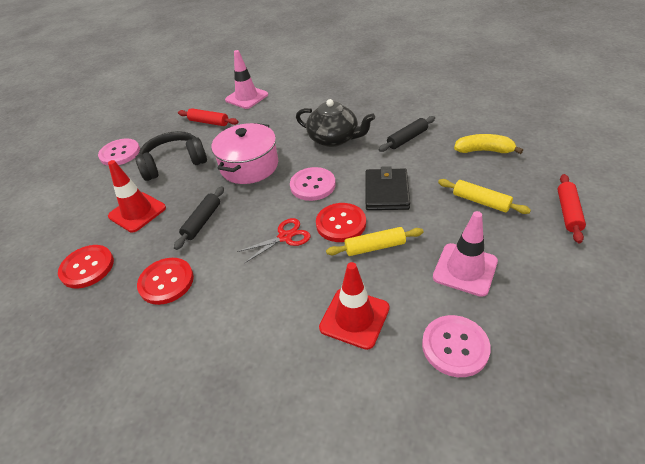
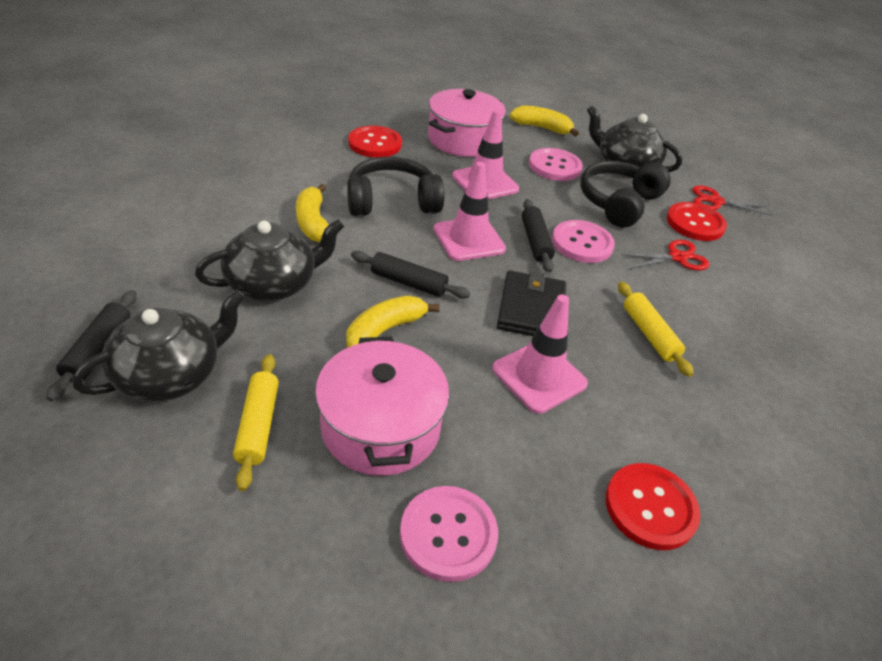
black headphones: [135,131,207,181] = 1 -> [347,156,445,216] [580,161,671,228] = 2
black rolling pin: [174,186,224,250] [379,116,435,152] = 2 -> [46,290,137,402] [351,251,470,298] [522,199,555,273] = 3
black teapot: [296,99,375,147] = 1 -> [72,289,245,402] [195,219,344,301] [587,105,682,172] = 3
pink pot: [211,123,278,184] = 1 -> [315,336,449,476] [428,89,506,157] = 2
pink traffic cone: [225,50,268,109] [433,211,498,297] = 2 -> [433,162,506,261] [452,110,519,199] [492,294,588,414] = 3
red rolling pin: [178,108,239,126] [557,174,586,243] = 2 -> none = 0
red scissors: [237,218,311,263] = 1 -> [621,240,710,270] [692,186,772,216] = 2
red traffic cone: [108,160,166,232] [319,262,390,350] = 2 -> none = 0
yellow banana: [454,134,523,154] = 1 -> [296,184,328,242] [346,295,440,347] [510,105,579,137] = 3

